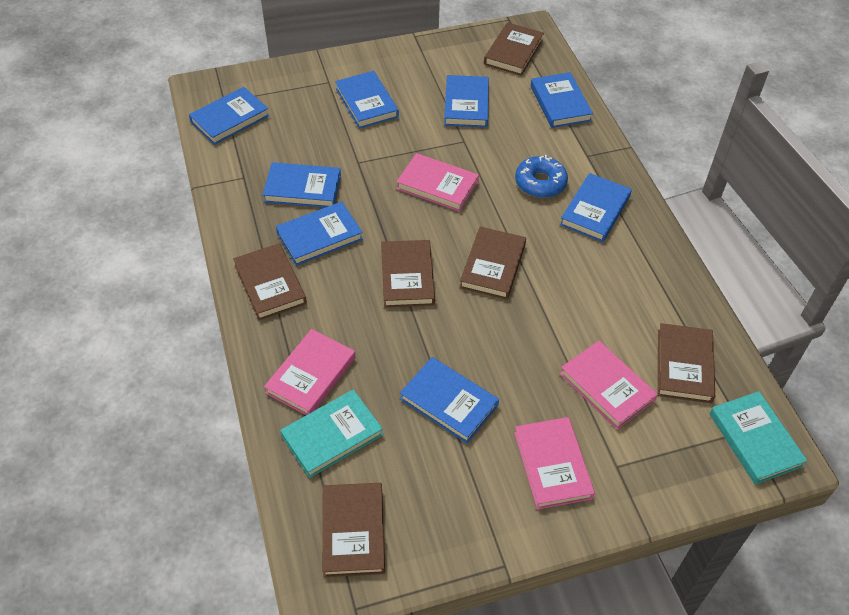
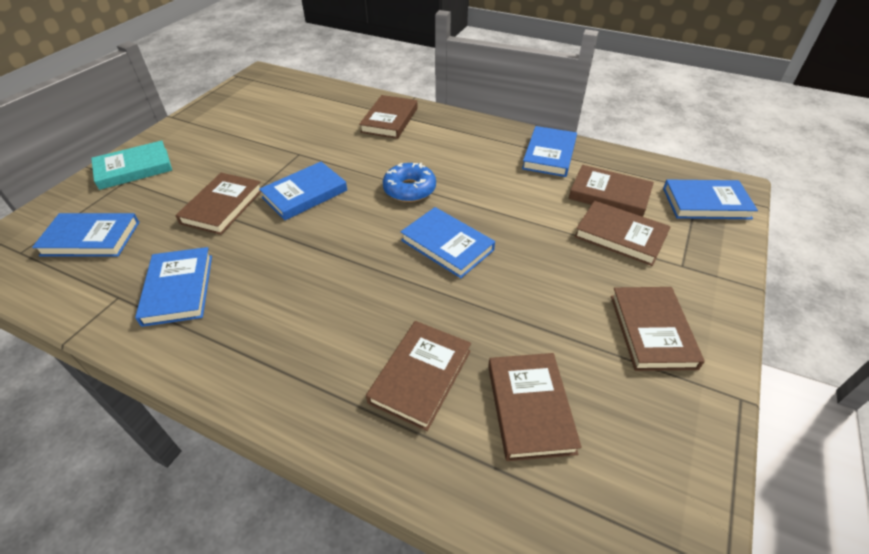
blue book: [189,87,269,145] [263,162,341,208] [276,202,363,266] [335,71,399,129] [400,357,499,443] [444,75,489,128] [531,72,593,128] [560,173,632,242] = 8 -> [32,213,139,257] [135,247,212,327] [259,162,347,220] [400,207,495,278] [522,126,577,177] [663,180,758,219] = 6
brown book: [233,243,307,320] [322,483,385,577] [381,240,435,308] [460,227,526,300] [484,22,544,76] [658,323,715,403] = 6 -> [175,173,261,235] [359,95,418,139] [366,321,471,431] [488,353,582,461] [569,165,654,217] [574,201,671,266] [611,287,705,371] = 7
pink book: [264,329,356,415] [396,153,479,212] [514,417,595,510] [560,341,658,430] = 4 -> none = 0
turquoise book: [280,389,383,478] [710,391,807,485] = 2 -> [91,140,172,190] = 1

